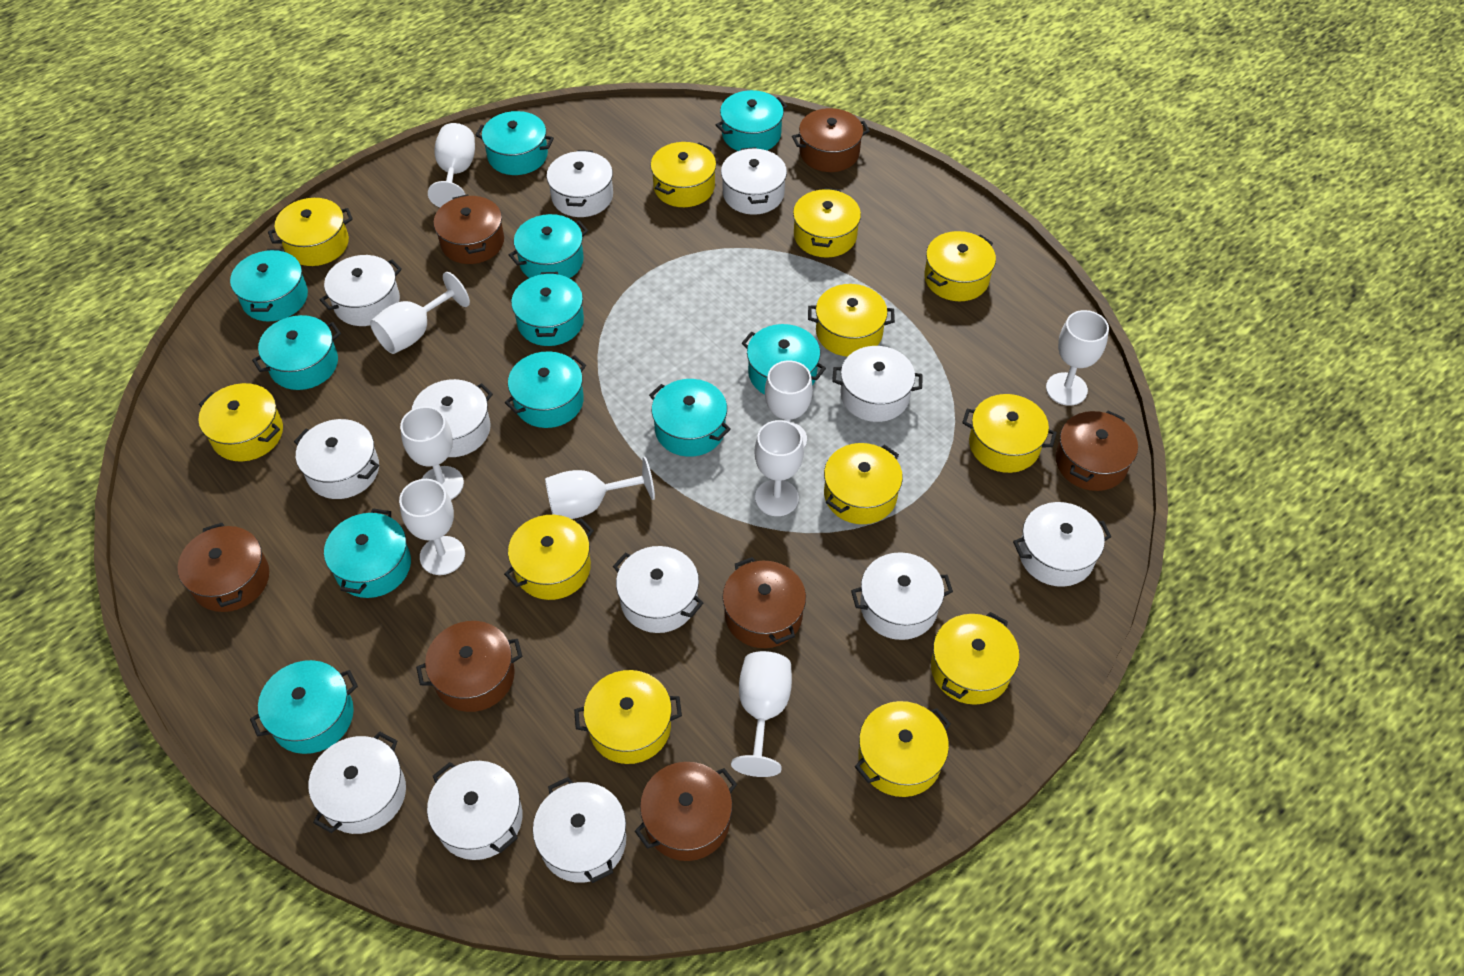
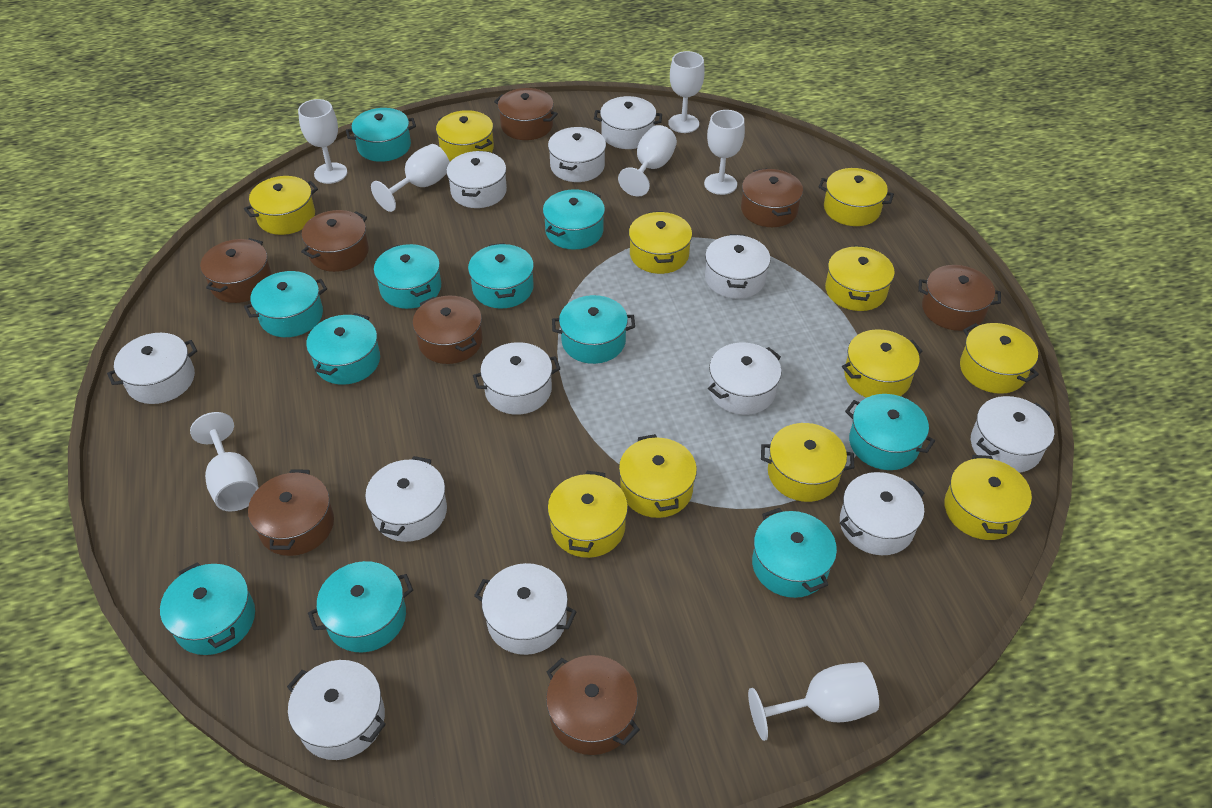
brown pot: [178,523,269,612] [416,621,522,712] [434,194,504,264] [635,762,737,861] [723,557,806,648] [792,108,870,172] [1055,411,1138,491] = 7 -> [200,238,272,303] [248,469,334,556] [301,210,369,272] [413,296,483,364] [494,88,558,140] [546,655,640,755] [741,168,803,227] [918,265,1001,331] = 8
white goblet: [370,272,470,354] [399,479,465,575] [400,406,464,500] [428,123,475,208] [545,457,655,519] [731,651,792,777] [755,420,804,516] [765,361,813,448] [1046,310,1109,406] = 9 -> [190,412,259,511] [298,99,347,184] [371,144,450,212] [618,125,677,197] [668,51,705,133] [704,110,745,195] [748,662,879,741] = 7
yellow pot: [198,383,283,461] [268,198,353,266] [504,515,594,600] [574,670,682,764] [650,142,716,207] [793,188,861,258] [808,284,895,357] [824,443,903,524] [855,701,951,797] [924,231,996,301] [931,612,1019,705] [962,394,1057,473] = 12 -> [244,176,318,235] [436,110,494,162] [548,471,628,558] [619,434,697,518] [629,211,692,274] [761,423,854,502] [819,168,894,226] [825,245,895,311] [842,329,923,398] [944,455,1032,540] [960,323,1039,394] = 11

